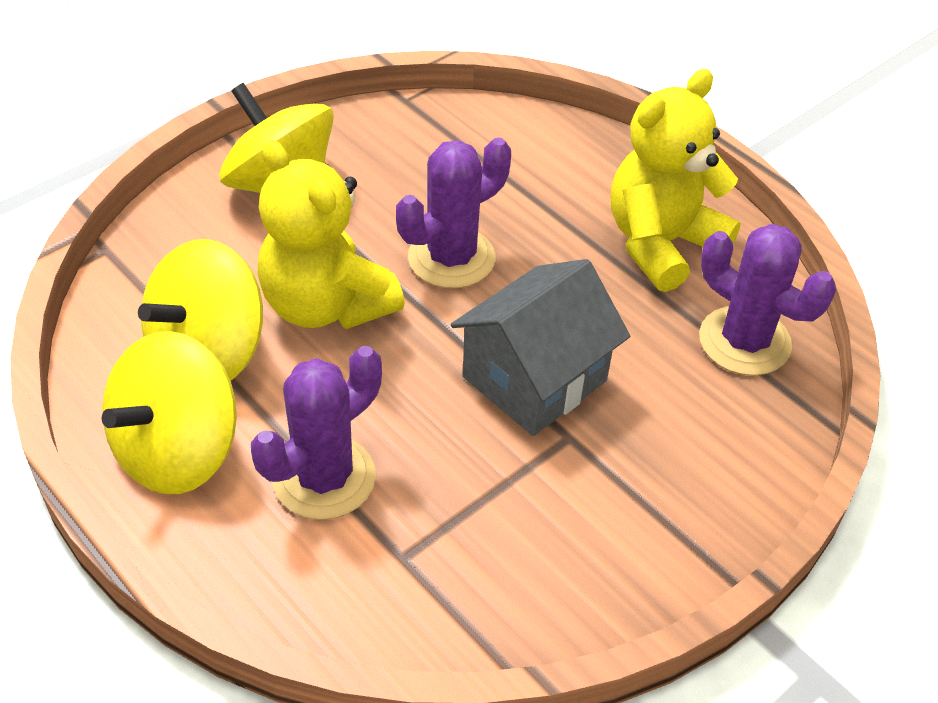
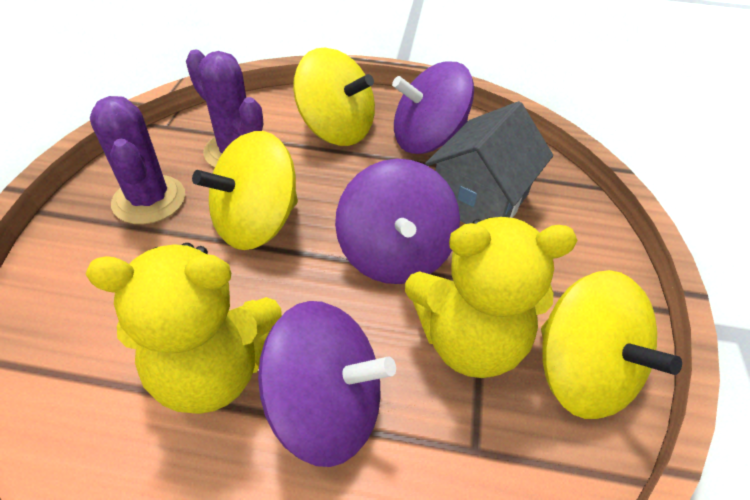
purple cactus: [251,346,382,520] [396,137,511,289] [699,224,836,376] = 3 -> [90,96,185,224] [186,50,264,168] = 2
purple spinning top: none = 0 -> [258,301,396,467] [335,159,460,284] [392,61,474,154] = 3

